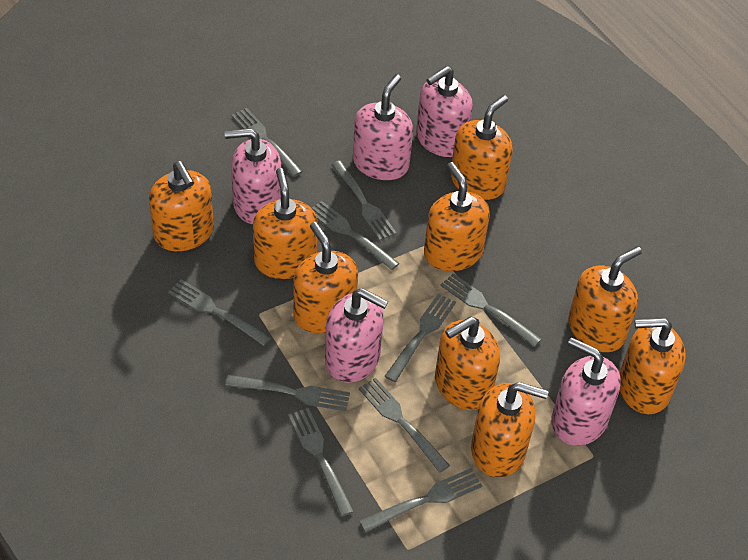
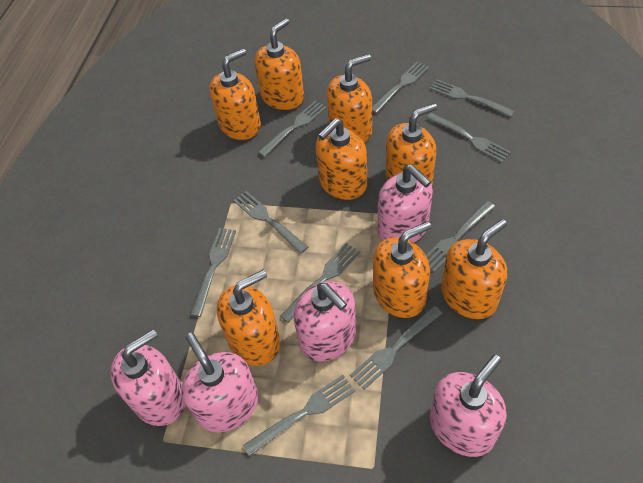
orange soap dispenser: [149,161,214,251] [253,168,317,279] [294,222,358,334] [424,162,490,271] [435,316,500,410] [451,95,513,200] [471,382,549,478] [568,246,642,352] [619,318,686,414] = 9 -> [210,49,261,140] [217,270,280,366] [255,18,304,110] [316,118,367,200] [327,54,372,143] [373,221,431,318] [386,103,437,184] [441,219,507,319] = 8

